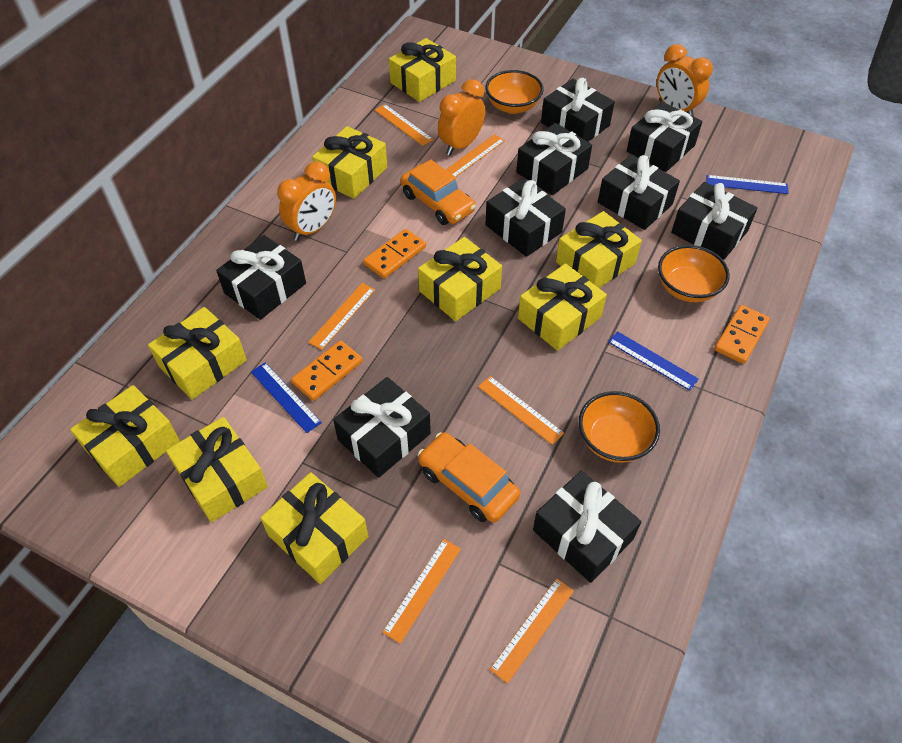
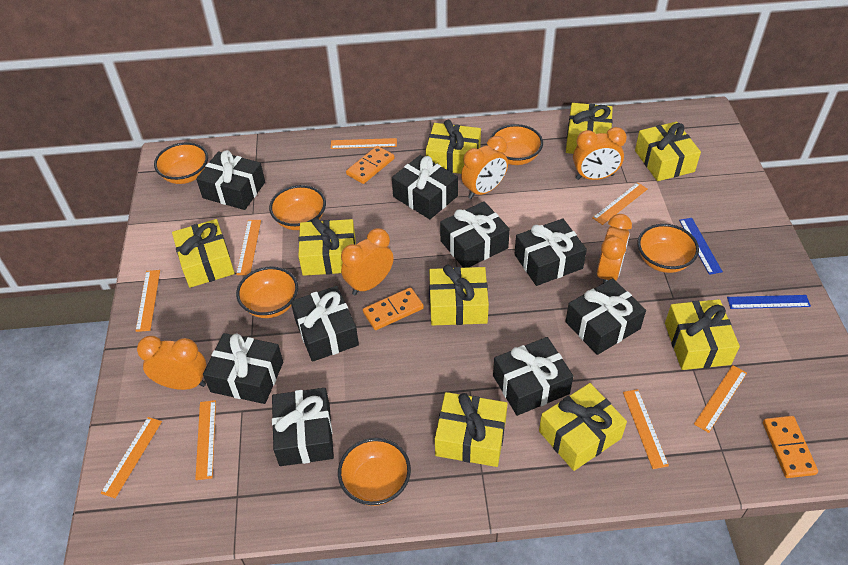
blue ruler: [251,362,322,433] [608,331,699,391] [706,175,789,194] = 3 -> [679,218,723,275] [727,295,811,309] = 2
orange bowl: [485,70,544,114] [579,391,660,463] [658,245,730,302] = 3 -> [154,142,208,184] [236,267,298,318] [269,185,326,230] [338,438,411,506] [490,124,543,165] [637,224,699,273] = 6
orange car: [400,159,476,225] [418,432,520,523] = 2 -> none = 0
orange clock: [277,161,336,241] [438,79,485,155] [657,44,713,117] = 3 -> [137,336,206,390] [341,228,394,295] [461,136,508,199] [573,127,627,180] [597,214,632,283] = 5
orange ruler: [308,283,375,350] [375,104,433,146] [382,539,461,644] [446,134,505,177] [478,376,564,445] [490,578,574,684] = 6 -> [101,417,162,498] [136,270,160,332] [195,400,216,480] [236,220,261,275] [331,138,397,149] [592,182,648,225] [623,389,669,469] [694,365,747,433] = 8

